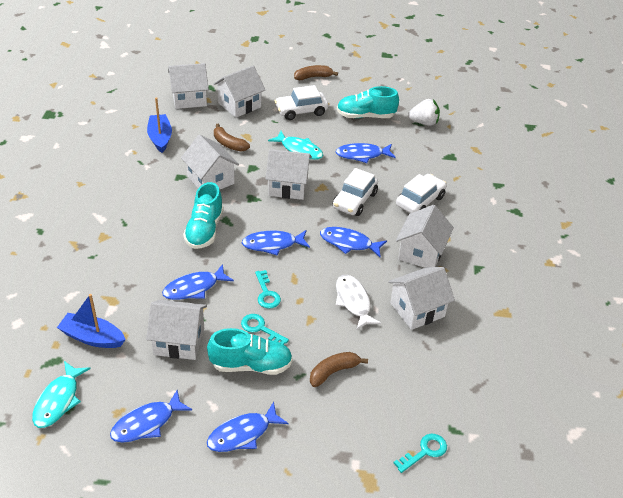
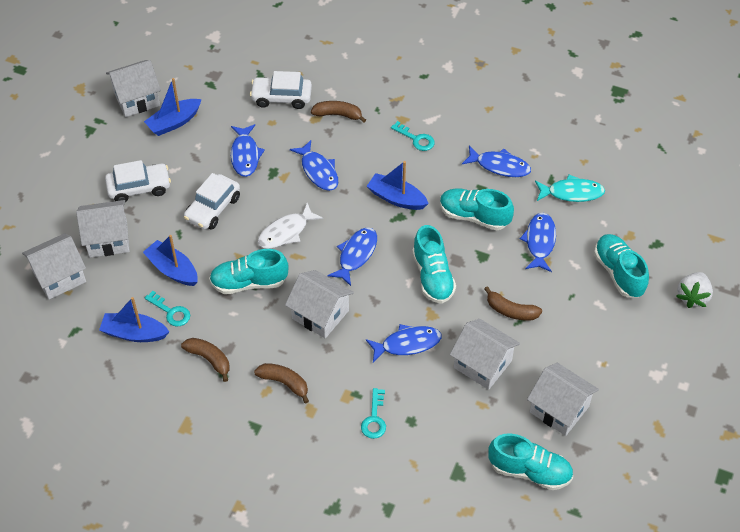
blue boat: [57,294,126,348] [147,97,172,153] = 2 -> [99,297,169,342] [143,235,198,286] [144,78,202,136] [367,161,429,210] = 4
brown banana: [214,124,250,152] [294,65,338,80] [310,352,368,387] = 3 -> [181,338,230,382] [254,363,309,404] [311,101,366,123] [484,286,542,321] = 4
turquoise fish: [32,361,91,428] [268,131,323,160] = 2 -> [535,175,605,202] = 1
turquoise shoe: [183,182,224,249] [207,328,293,375] [337,86,399,118] = 3 -> [209,249,289,294] [412,225,456,304] [440,188,514,230] [488,433,573,490] [594,234,649,298] = 5
white house: [146,300,207,360] [168,63,209,109] [181,135,239,190] [214,65,265,118] [265,149,312,200] [388,267,455,330] [396,205,454,268] = 7 -> [22,233,86,299] [76,200,130,258] [106,60,161,117] [285,270,354,339] [450,319,520,390] [527,363,599,436] = 6

